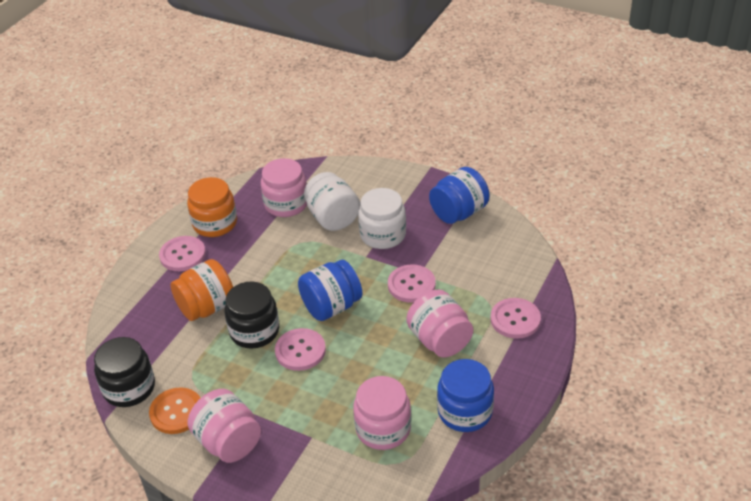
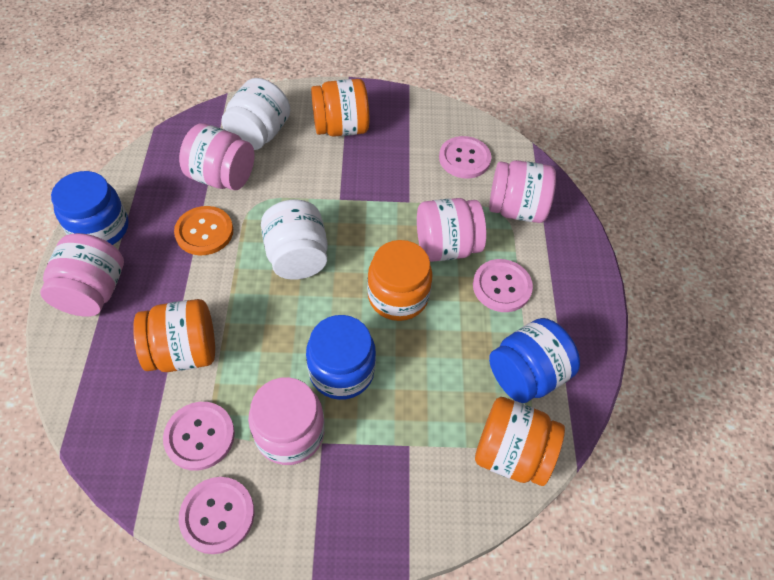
black jar: [94,337,155,407] [225,281,279,349] = 2 -> none = 0
orange jar: [170,259,233,321] [187,177,237,237] = 2 -> [133,299,215,372] [311,79,369,137] [367,240,433,321] [475,397,565,486] = 4
pink jar: [187,389,261,463] [261,158,307,217] [353,376,411,450] [406,289,473,358] = 4 -> [40,233,124,317] [179,123,254,190] [248,377,325,465] [417,198,486,262] [489,160,556,223] = 5

